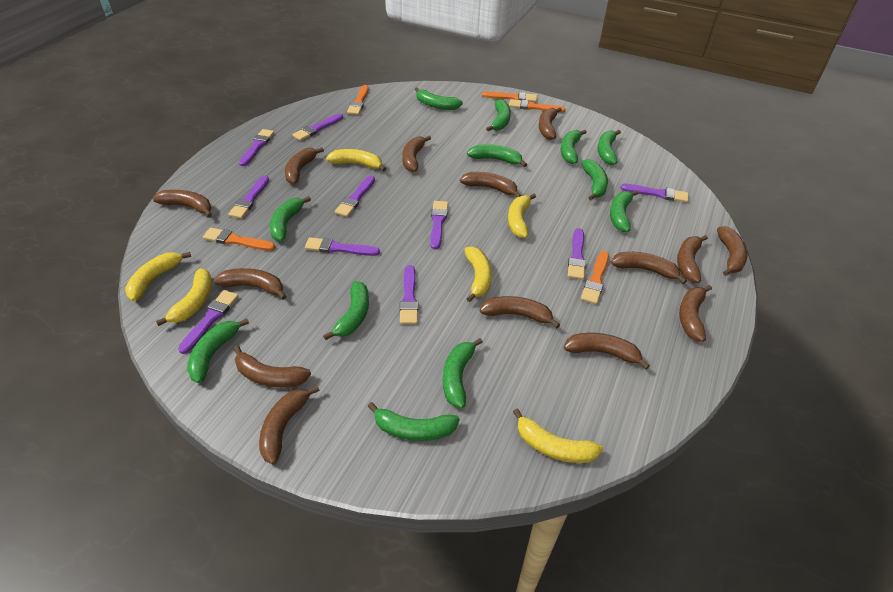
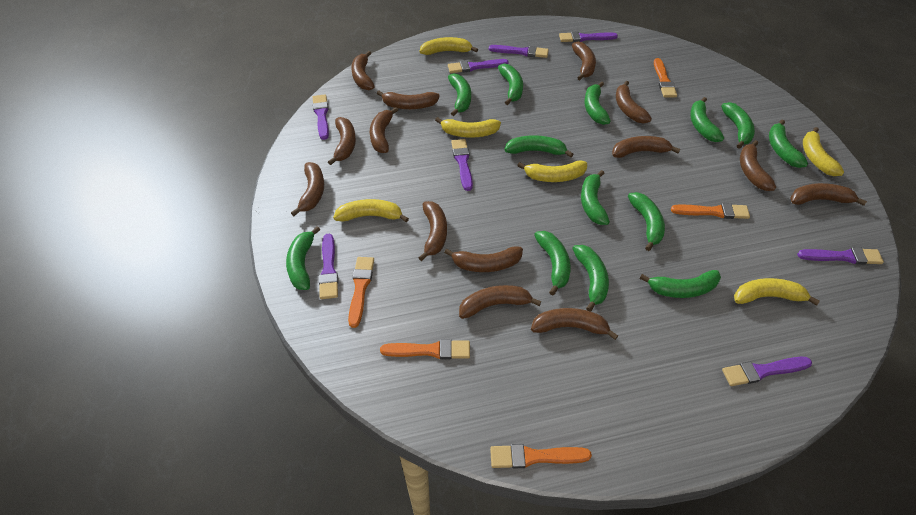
green banana: [187,318,249,383] [270,196,311,241] [323,281,369,340] [367,402,460,441] [415,87,463,110] [443,338,483,408] [467,144,527,167] [486,99,511,131] [561,130,587,164] [581,159,608,200] [597,130,621,165] [610,190,638,232] = 12 -> [286,226,320,290] [448,73,471,116] [498,64,523,105] [505,135,574,157] [534,231,571,295] [572,245,609,312] [581,170,610,225] [584,81,611,125] [628,192,665,251] [640,270,721,298] [690,97,724,142] [721,102,755,149] [769,120,808,168] = 13
purple brush: [178,290,239,354] [228,175,269,219] [239,129,274,166] [292,114,343,141] [305,237,380,256] [335,175,375,217] [400,265,418,324] [430,201,448,249] [568,228,586,280] [620,184,689,203] = 10 -> [313,95,329,140] [319,234,338,299] [448,59,509,73] [451,139,473,191] [489,45,549,58] [559,32,618,42] [722,357,812,386] [797,247,884,265] = 8

